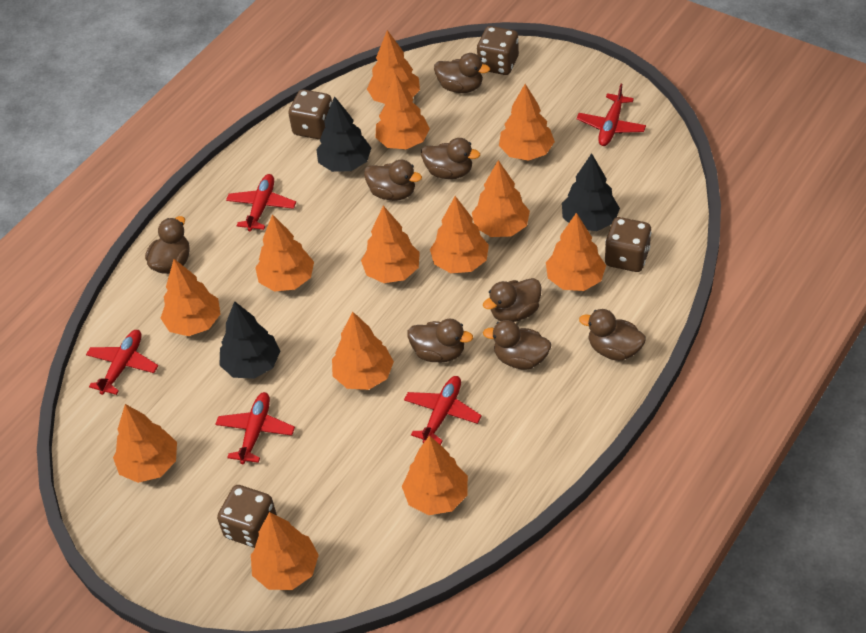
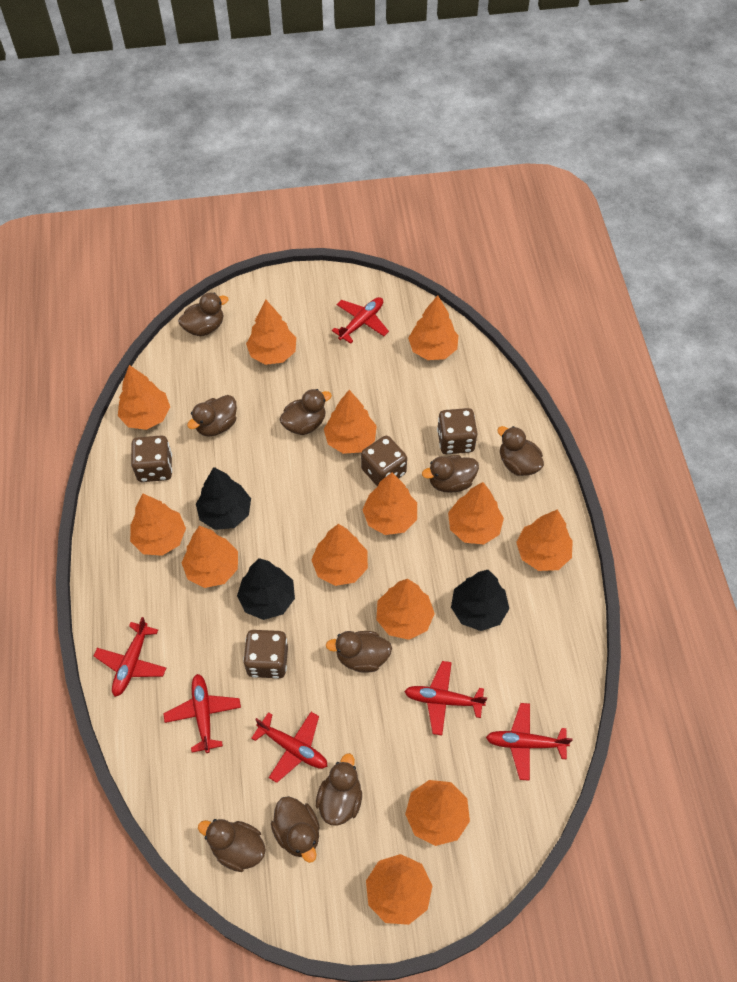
brown duck: [145,216,190,274] [364,160,422,201] [408,319,473,363] [421,138,480,179] [434,53,490,93] [483,278,542,322] [483,320,551,370] [579,309,646,361] = 8 -> [178,293,229,336] [187,395,237,437] [198,819,266,872] [271,796,320,863] [279,389,332,435] [316,753,362,826] [326,631,392,673] [422,455,479,492] [497,426,544,476] = 9
red plane: [86,330,158,395] [215,392,295,464] [226,174,296,231] [404,376,482,445] [576,84,646,146] = 5 -> [94,617,166,697] [163,674,241,753] [251,712,328,783] [332,297,389,344] [404,661,487,735] [486,703,573,781] = 6

